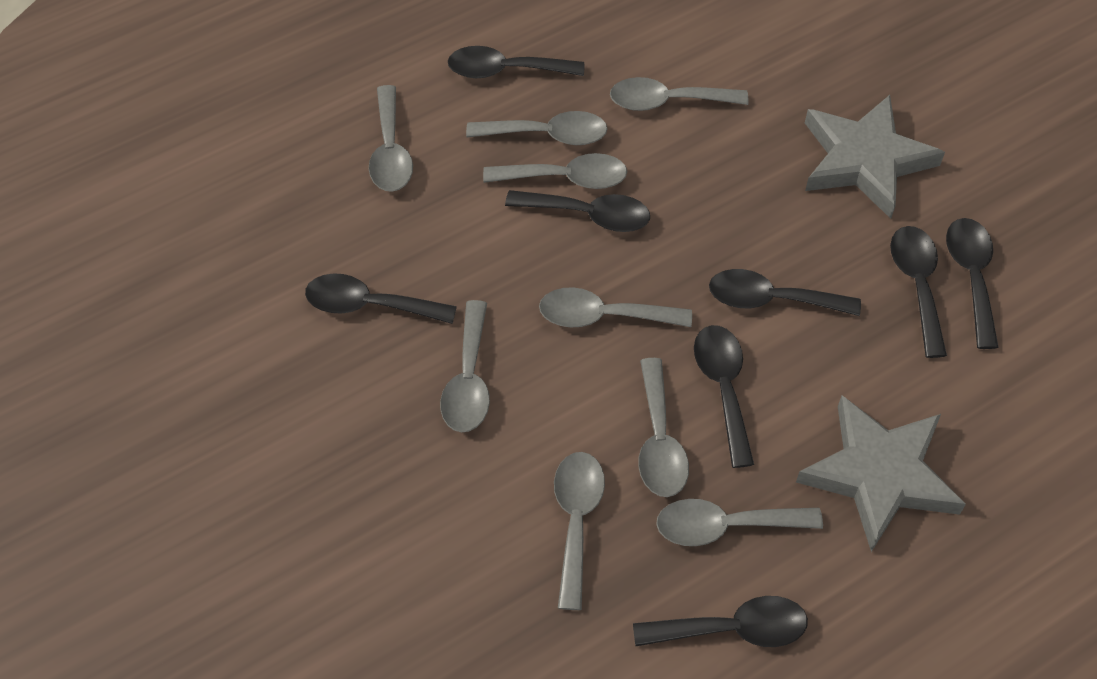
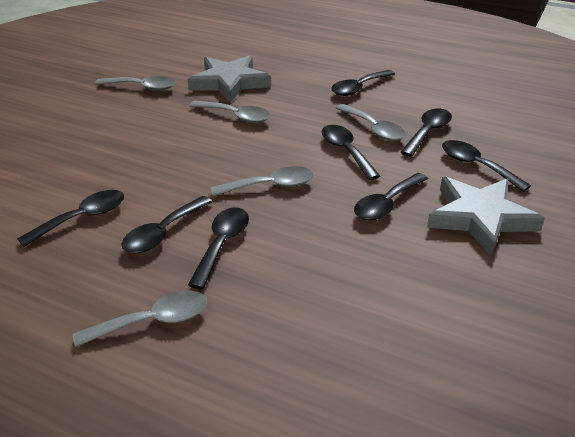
grey spoon: [369,85,413,192] [440,300,490,432] [466,111,608,145] [483,153,627,189] [539,287,692,327] [554,452,605,610] [610,77,749,111] [638,358,689,497] [656,499,823,546] = 9 -> [73,291,207,347] [95,76,175,91] [189,101,270,123] [210,166,314,196] [336,104,406,141] = 5

